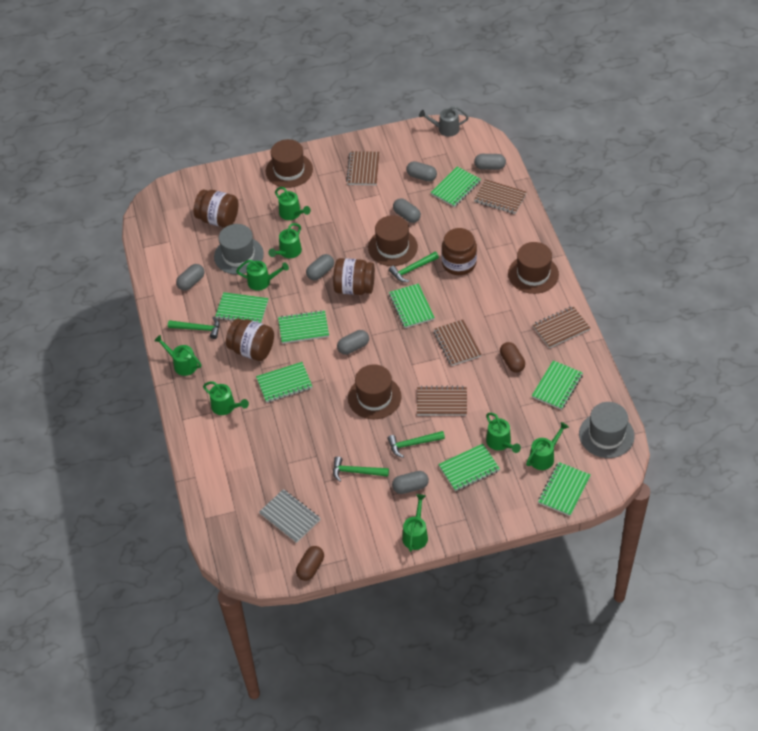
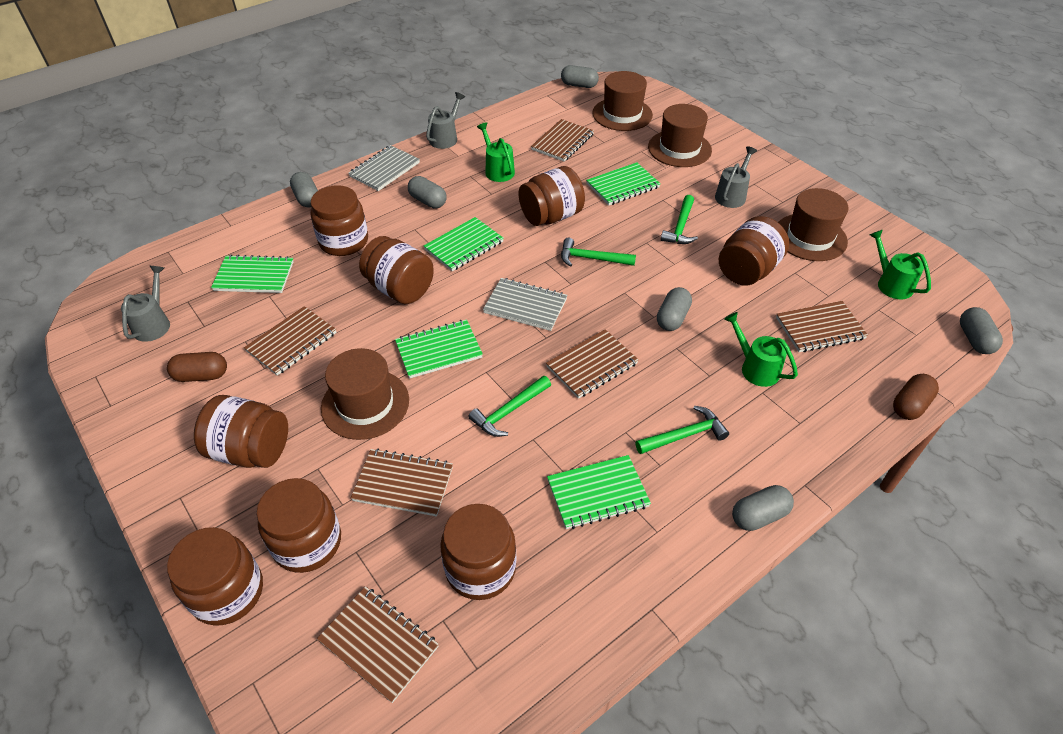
brown jar: [194,190,238,228] [226,318,274,361] [333,258,375,295] [441,228,477,275] = 4 -> [167,527,263,626] [194,395,288,468] [257,478,341,573] [310,185,368,256] [359,236,434,304] [440,504,517,600] [519,166,585,226] [718,216,789,286] = 8
brown notebook: [346,151,380,185] [417,385,467,416] [433,319,482,366] [474,179,527,214] [532,306,590,348] = 5 -> [244,306,336,376] [317,586,439,703] [351,448,453,517] [531,119,594,162] [546,329,639,399] [776,301,868,352] = 6
green notebook: [215,292,269,323] [256,362,313,403] [278,310,329,344] [389,283,435,328] [430,166,481,207] [438,444,500,491] [532,360,583,410] [538,462,591,516] = 8 -> [211,255,294,293] [395,319,483,379] [424,217,504,271] [547,455,651,529] [586,162,661,206] = 5
green watering can: [154,335,201,376] [203,381,249,415] [236,260,289,291] [268,223,302,258] [275,187,311,220] [402,494,428,552] [486,413,521,453] [526,422,569,470] = 8 -> [477,122,515,182] [724,312,798,387] [869,230,931,299] = 3
grey capsule: [176,264,204,291] [306,254,334,281] [337,330,369,355] [392,471,429,494] [393,198,421,223] [406,161,437,182] [474,154,506,170] = 7 -> [290,172,318,208] [408,176,446,208] [561,65,599,88] [657,287,692,331] [732,485,794,531] [960,307,1003,354] = 6
grey hat: [214,224,264,275] [579,402,635,458] = 2 -> none = 0
grey notebook: [259,489,321,543] = 1 -> [348,145,420,191] [483,278,567,331] = 2
grey watering can: [419,106,469,137] = 1 -> [121,266,170,342] [426,92,465,149] [715,146,757,208] = 3

